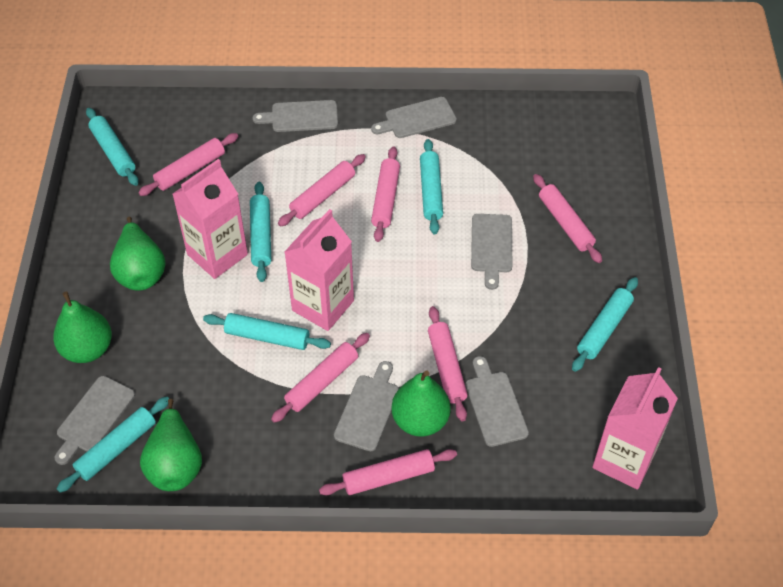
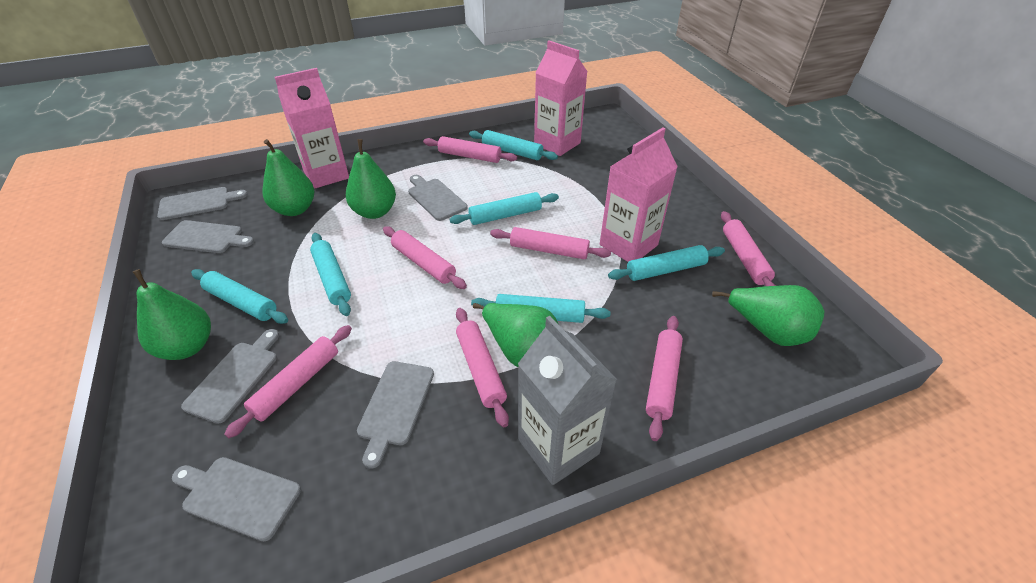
green pear: [53,291,112,363] [110,217,166,291] [140,399,202,491] [392,370,451,437] = 4 -> [133,269,211,360] [263,139,314,216] [346,139,396,219] [473,303,559,367] [712,285,824,346] = 5
grey carton: none = 0 -> [518,316,617,485] = 1

